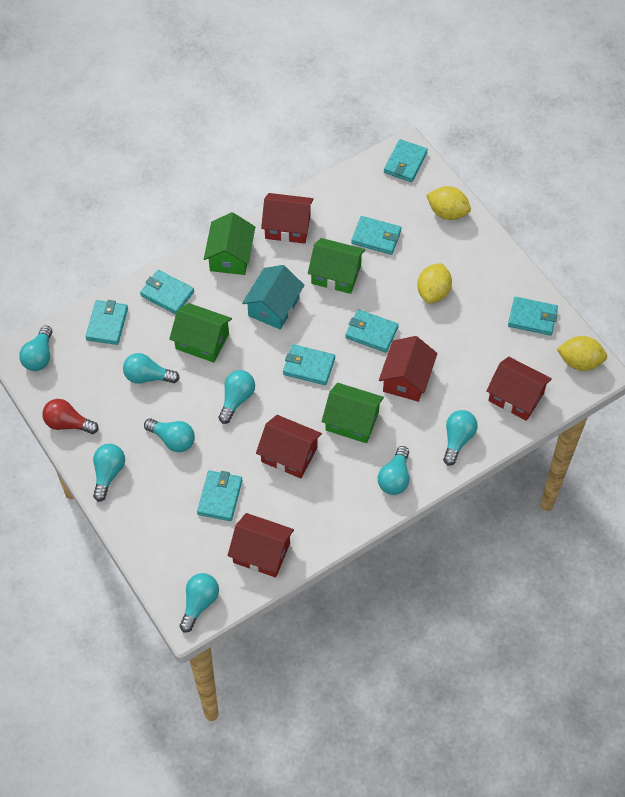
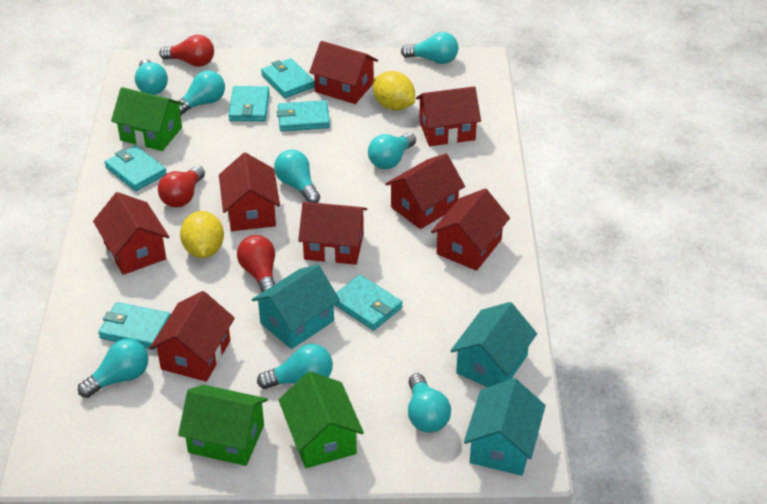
green house: [169,303,232,363] [204,212,255,275] [308,238,365,294] [322,383,384,443] = 4 -> [111,87,184,151] [178,385,268,466] [278,371,364,468] = 3
red house: [228,513,294,578] [256,415,322,478] [261,193,314,244] [379,336,438,402] [486,357,552,421] = 5 -> [93,192,169,275] [149,291,235,382] [219,153,280,231] [298,202,367,265] [309,41,378,104] [385,154,465,229] [416,86,481,146] [431,189,510,271] = 8
red light bulb: [42,399,99,434] = 1 -> [158,166,205,208] [159,35,214,67] [237,235,275,292] = 3
turquoise house: [242,265,304,330] = 1 -> [252,265,340,349] [450,302,537,387] [464,378,546,476] = 3
turquoise wallet: [85,300,128,345] [140,270,194,314] [197,470,243,521] [283,344,335,385] [345,309,399,353] [351,216,402,255] [384,139,428,182] [508,297,558,336] = 8 -> [98,302,171,350] [105,145,167,191] [228,86,269,121] [261,58,315,98] [277,100,330,131] [334,275,403,330] = 6
yellow lemon: [417,263,452,303] [426,186,471,220] [557,336,607,371] = 3 -> [180,211,224,258] [373,71,415,110] = 2

